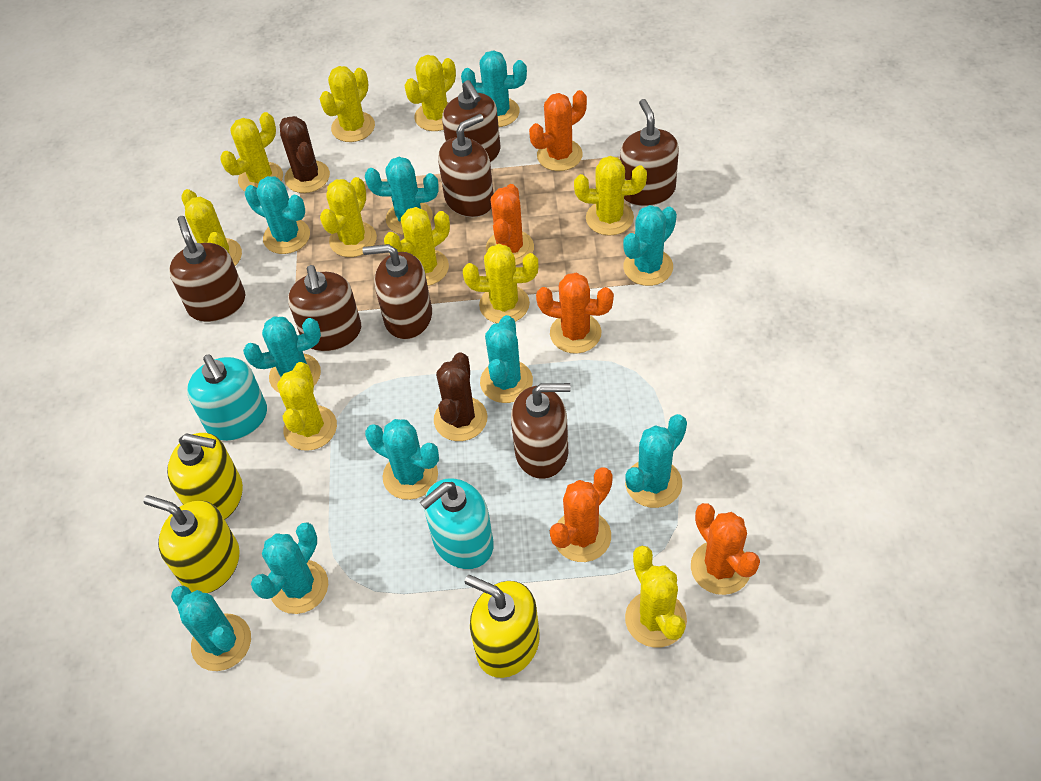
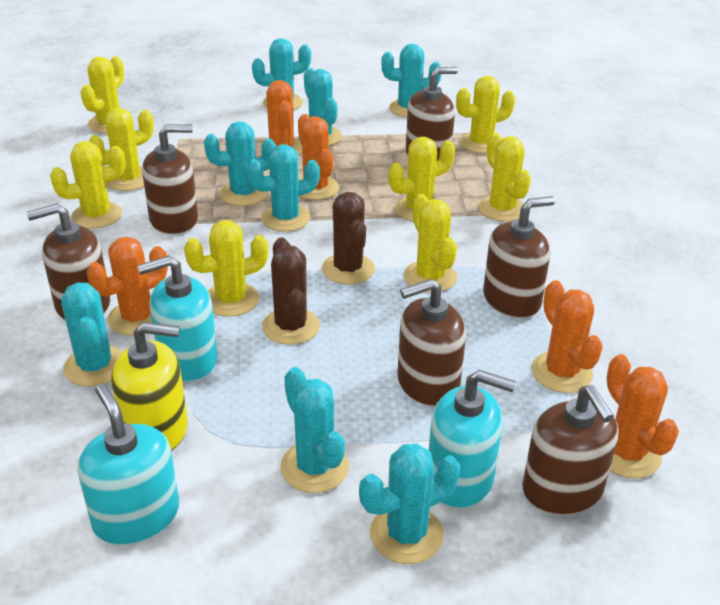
brown soap dispenser: [169,216,245,322] [288,265,361,351] [362,244,432,339] [438,114,494,217] [442,80,501,163] [511,383,571,479] [620,99,679,206] = 7 -> [26,203,110,320] [142,125,198,235] [397,279,466,407] [406,67,458,161] [483,196,555,318] [522,385,619,515] = 6
turquoise cactus: [171,585,251,671] [243,316,321,393] [245,176,310,254] [251,522,328,614] [365,157,439,235] [365,419,439,500] [461,50,527,127] [480,315,533,403] [623,205,677,286] [625,414,687,508] = 10 -> [61,282,122,387] [204,121,276,206] [247,144,320,232] [252,38,311,110] [280,367,349,493] [304,68,342,146] [359,443,460,564] [381,44,441,117] = 8
turquoise soap dispenser: [187,354,267,441] [420,478,494,569] = 2 -> [78,384,179,545] [137,255,218,382] [428,370,516,508] = 3
yellow cactus: [181,189,242,266] [220,112,283,191] [277,362,337,451] [320,66,375,142] [320,177,377,257] [384,207,450,286] [404,55,456,131] [463,244,538,323] [574,156,647,236] [625,546,687,648] = 10 -> [50,141,126,229] [81,56,124,133] [89,108,154,191] [184,220,268,317] [389,137,455,222] [404,194,457,293] [456,76,515,154] [478,133,531,222] = 8
yellow soap dispenser: [143,495,240,593] [167,433,243,519] [465,575,540,678] = 3 -> [111,322,188,451] = 1

